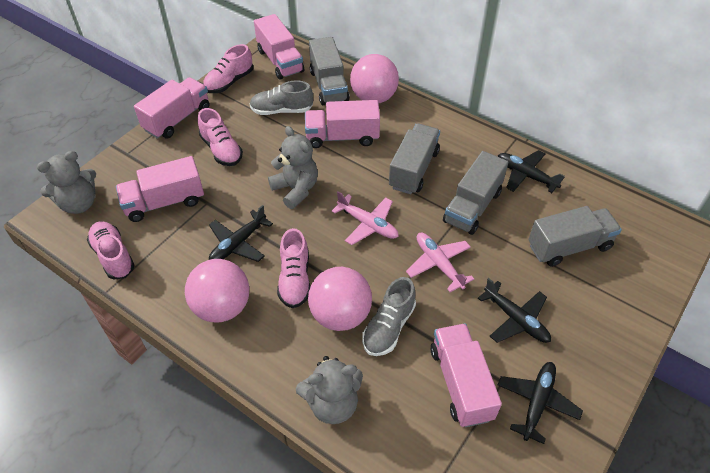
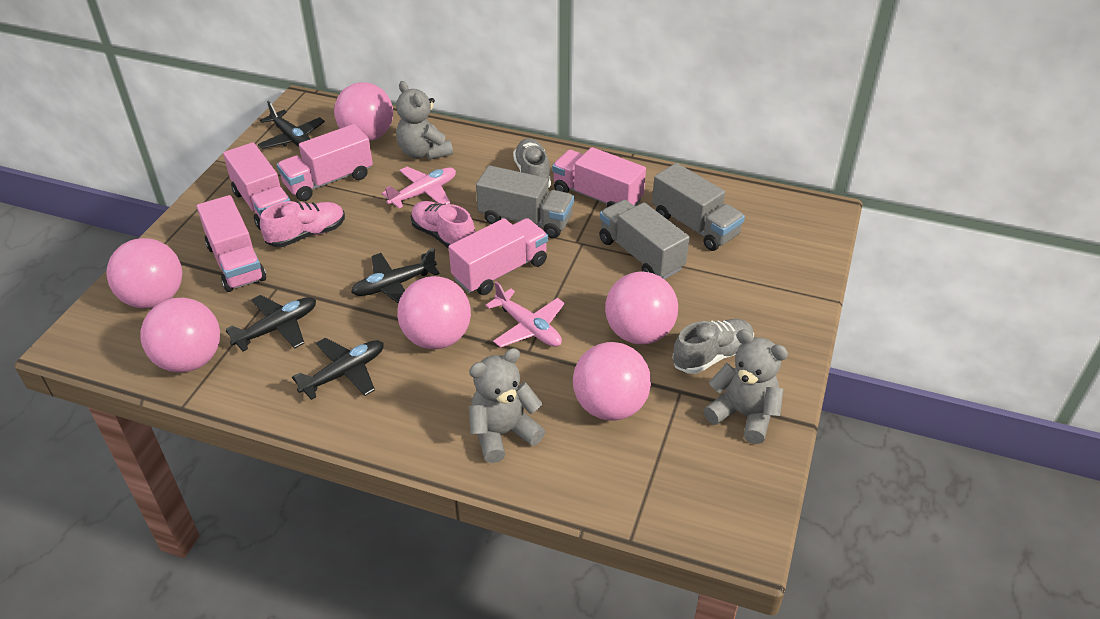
grey truck: [309,37,350,105] [389,123,440,194] [443,151,508,235] [528,206,622,267] = 4 -> [476,165,574,238] [599,200,690,279] [652,163,745,251] = 3
pink ball: [185,259,249,323] [308,267,372,331] [350,54,399,103] = 3 -> [106,238,182,308] [140,298,220,373] [334,82,393,141] [397,276,471,349] [573,342,651,421] [605,271,678,344] = 6
pink shoe: [87,221,135,279] [198,108,243,166] [203,44,253,93] [277,228,311,308] = 4 -> [260,201,345,247] [411,201,475,248] = 2

